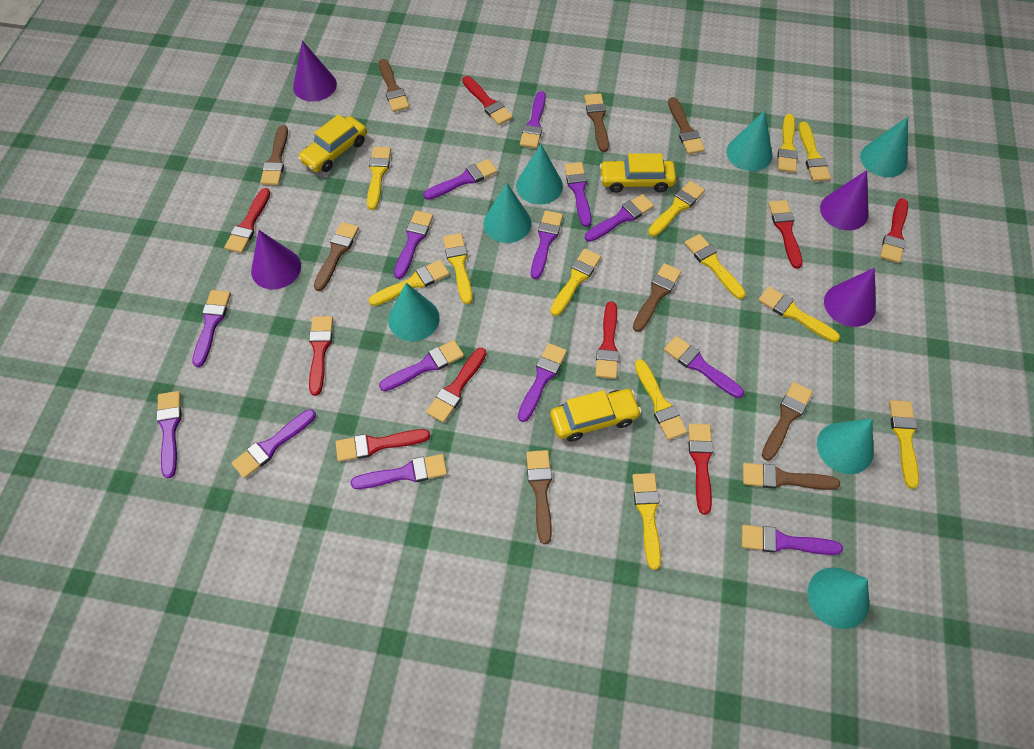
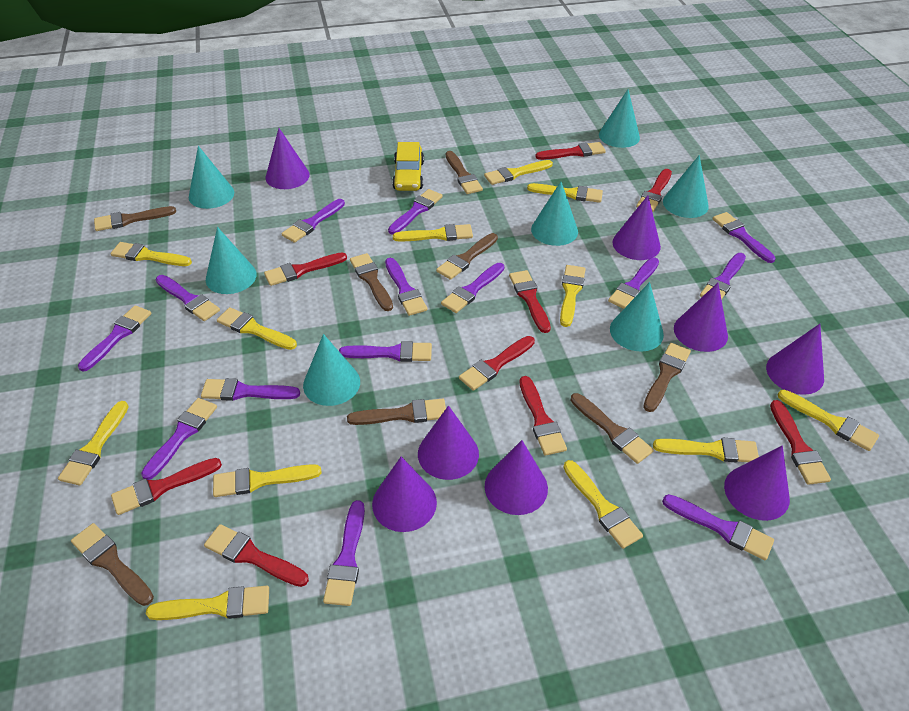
brown brush: [260,125,288,185] [314,222,359,291] [379,59,409,112] [526,450,552,544] [584,93,609,152] [633,263,681,332] [668,97,705,154] [743,463,840,490] [762,382,813,461] = 9 -> [71,523,154,606] [94,206,176,231] [347,399,446,425] [350,253,393,311] [436,233,498,280] [446,151,483,194] [570,393,654,464] [643,343,691,412] = 8
purple cone: [251,230,301,289] [293,41,337,102] [820,170,869,230] [824,268,876,327] = 4 -> [266,128,310,189] [372,457,437,532] [418,406,479,480] [484,440,548,515] [612,195,661,260] [674,283,728,352] [724,446,790,521] [766,324,824,395] = 8
yellow car: [298,114,367,172] [550,389,642,441] [600,153,676,193] = 3 -> [392,142,424,191] = 1

